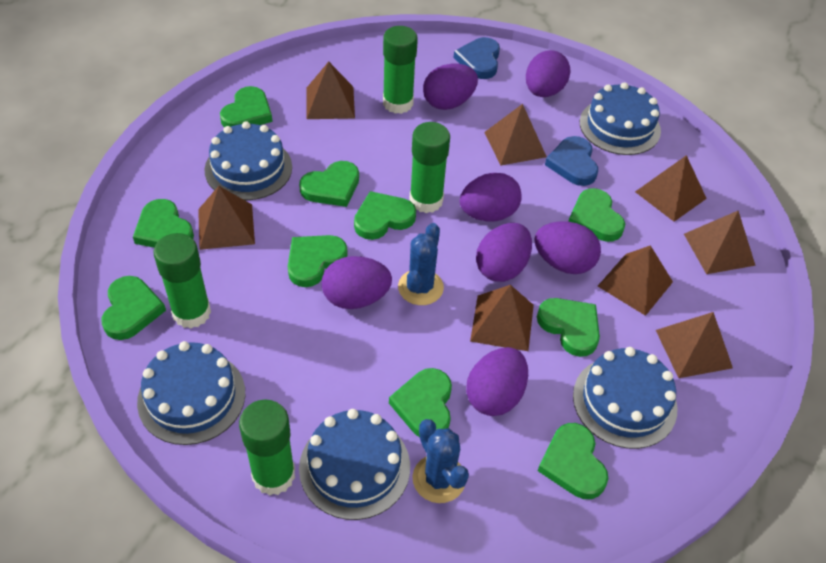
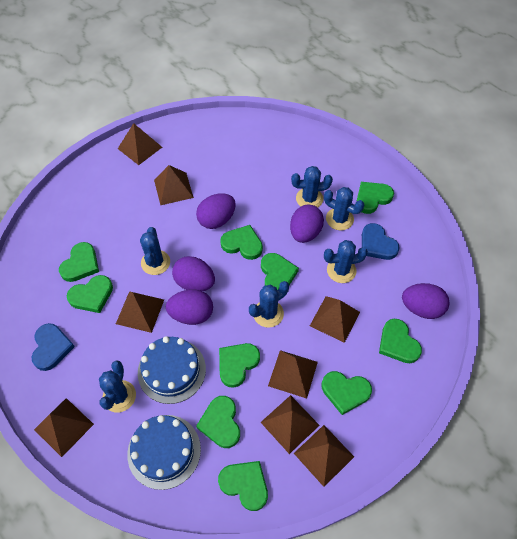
blue cactus: [398,223,444,305] [412,419,469,503] = 2 -> [99,361,136,412] [140,227,170,275] [249,281,289,327] [291,166,333,207] [324,187,364,231] [324,240,368,283] = 6
blue cake: [137,341,245,445] [204,121,292,200] [299,409,410,520] [573,347,677,449] [580,82,661,155] = 5 -> [127,415,201,490] [138,336,206,404] = 2
green glue stick: [154,233,211,329] [239,399,295,496] [383,26,418,114] [409,122,450,213] = 4 -> none = 0
purple egg: [322,256,392,309] [423,63,478,110] [460,173,522,222] [466,347,528,416] [476,223,532,282] [526,50,570,97] [534,221,601,274] = 7 -> [166,290,213,325] [172,256,215,291] [196,193,236,229] [290,205,324,243] [402,283,450,319] = 5

